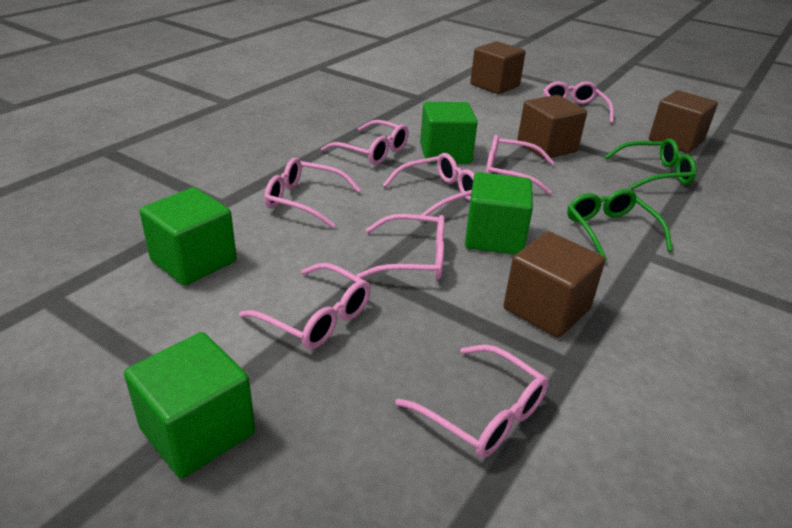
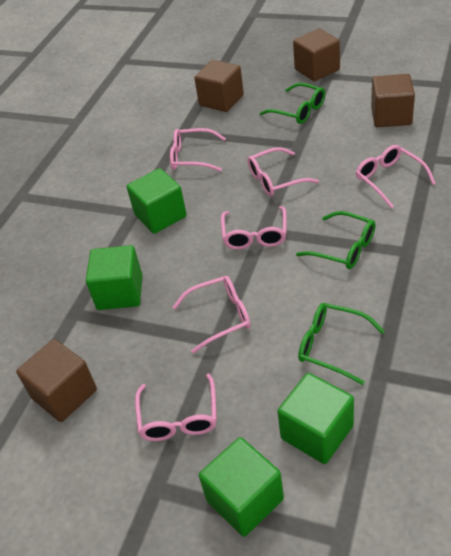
green glasses: [567,189,673,261] [605,139,696,190] = 2 -> [260,83,325,124] [296,211,376,269] [298,303,385,385] = 3
pink glasses: [239,263,371,349] [264,158,361,228] [321,120,409,165] [356,214,445,279] [383,153,474,216] [395,345,549,458] [486,135,554,195] [543,81,614,123] = 8 -> [135,373,217,441] [170,128,226,172] [173,276,251,353] [221,206,287,249] [248,147,319,196] [356,145,436,209] = 6

